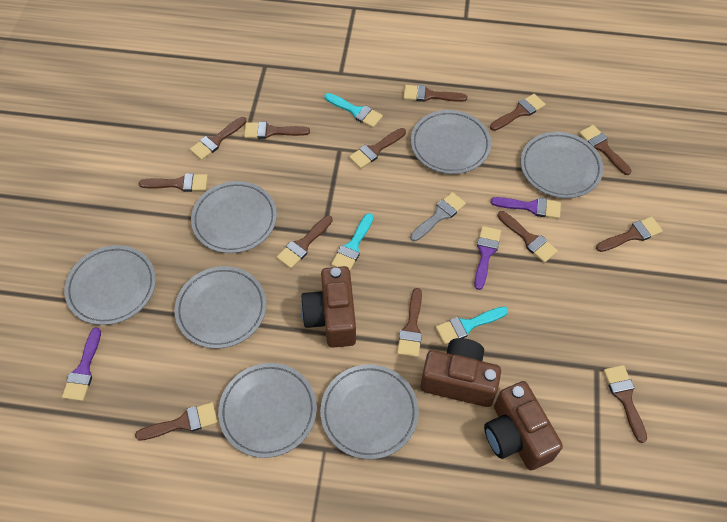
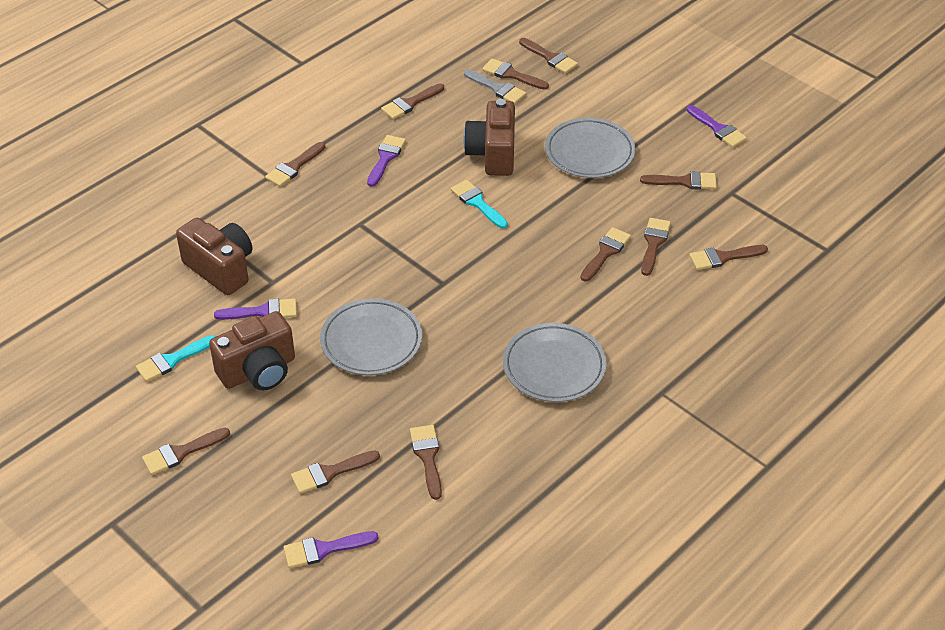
brown brush: [135,402,218,441] [139,173,208,192] [190,117,247,160] [244,122,310,139] [277,215,333,269] [349,128,406,169] [397,288,422,357] [404,85,467,102] [490,94,546,131] [497,211,558,263] [579,125,632,175] [596,216,663,252] [603,365,647,443] = 13 -> [142,428,230,475] [265,142,325,187] [291,450,380,494] [381,83,444,119] [410,425,442,500] [482,58,549,90] [519,38,578,73] [580,227,631,282] [640,171,717,190] [641,218,671,276] [689,245,768,270] = 11
grey plate: [64,245,156,325] [174,266,266,349] [191,181,277,253] [218,363,317,458] [320,364,419,459] [411,110,491,174] [520,132,603,198] = 7 -> [320,298,422,375] [503,323,607,402] [545,118,636,178] = 3
purple brush: [62,327,101,401] [474,226,501,290] [491,197,561,219] = 3 -> [214,298,297,320] [284,531,379,568] [367,135,406,187] [686,105,747,147] = 4
turquoise brush: [324,93,383,128] [331,213,373,270] [436,307,508,345] = 3 -> [136,335,216,382] [451,180,508,229] = 2

